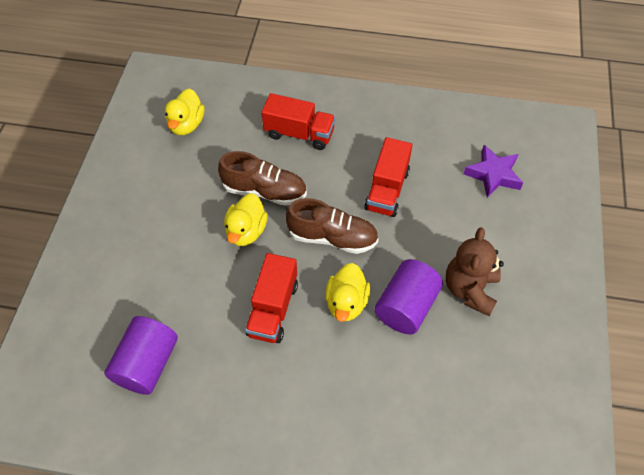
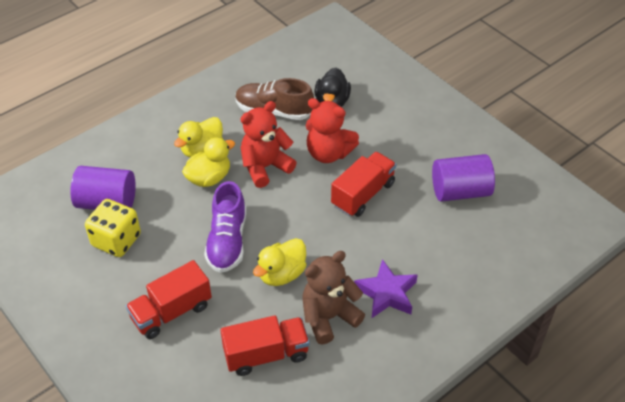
black duck: none = 0 -> [314,68,351,106] = 1
brown shoe: [218,151,307,206] [286,198,379,254] = 2 -> [236,78,314,120] = 1
purple shoe: none = 0 -> [204,181,246,273] = 1
red teddy bear: none = 0 -> [241,101,297,188] [306,98,359,163] = 2
yellow dice: none = 0 -> [85,199,141,257] = 1

